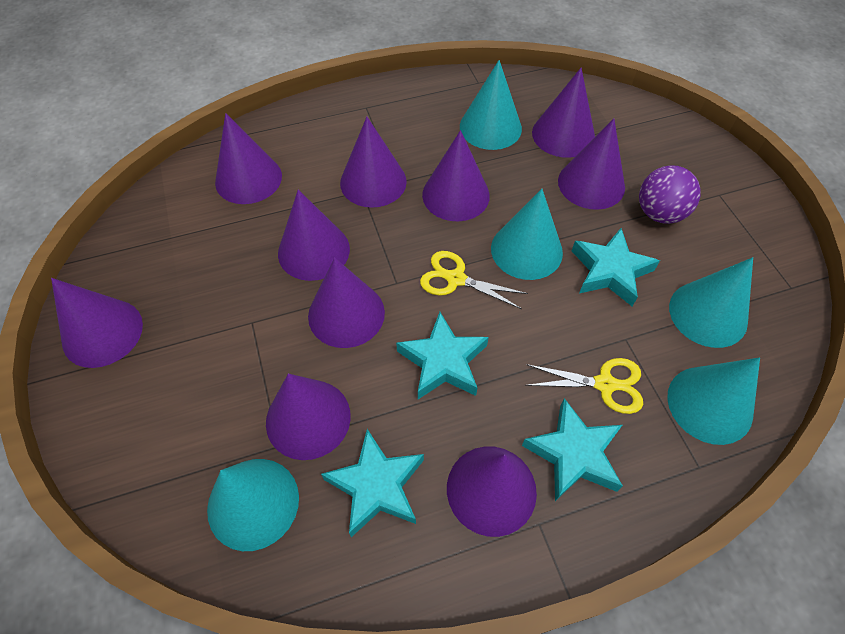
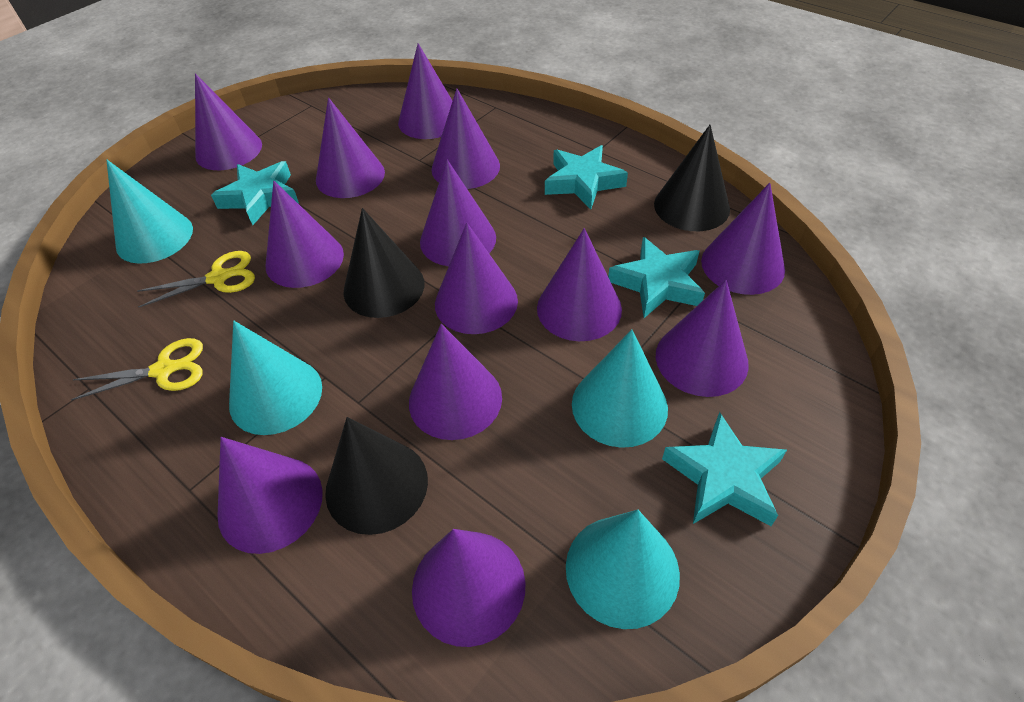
black cone: none = 0 -> [325,417,428,535] [343,208,424,318] [654,125,730,231] = 3
purple ball: [639,165,701,224] = 1 -> none = 0
purple cone: [51,278,143,368] [215,113,282,204] [266,374,351,460] [278,189,350,281] [308,258,385,348] [340,117,407,208] [422,130,490,221] [447,446,537,537] [532,68,595,158] [558,119,625,210] = 10 -> [195,73,262,170] [217,437,323,554] [266,181,344,288] [316,97,385,198] [398,43,452,139] [409,324,502,440] [412,529,526,647] [420,159,496,266] [431,88,500,189] [435,222,518,334] [537,228,622,341] [656,280,749,397] [701,183,785,295] = 13
turquoise cone: [207,459,299,551] [460,60,522,150] [491,189,563,280] [667,357,760,445] [669,257,753,348] = 5 -> [107,160,193,264] [229,321,322,435] [566,510,680,629] [572,330,668,448] = 4

